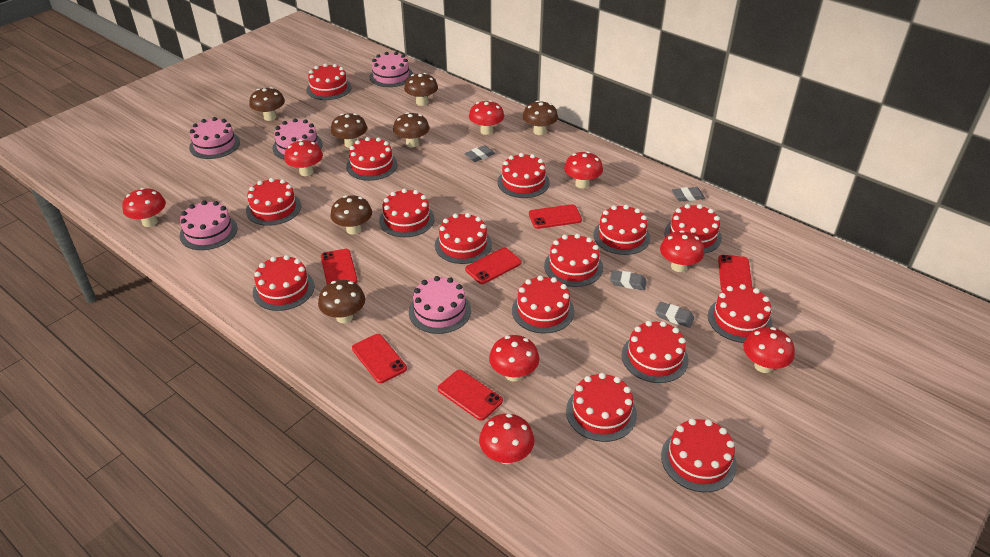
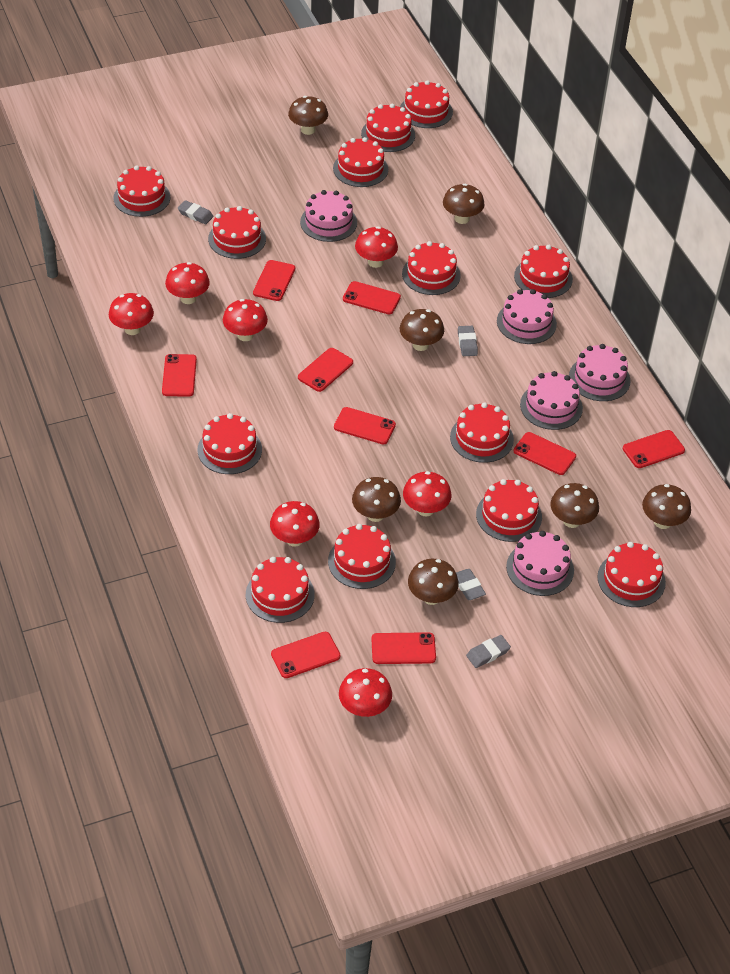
red cake: [246,178,301,226] [253,255,315,311] [306,63,352,100] [346,137,397,181] [379,189,434,237] [435,213,492,264] [497,153,550,198] [512,275,574,333] [544,234,603,287] [566,373,637,442] [594,205,650,255] [622,321,688,383] [661,418,737,492] [664,204,722,254] [708,284,773,343] = 15 -> [114,166,170,217] [198,413,262,474] [208,206,266,259] [246,557,315,623] [328,524,396,589] [333,137,388,187] [361,104,415,152] [400,80,453,128] [402,241,461,295] [450,402,514,463] [476,479,542,542] [514,245,573,298] [597,542,666,607] = 13
red mushroom: [122,188,166,227] [284,139,323,176] [469,100,504,135] [479,414,534,464] [489,335,539,382] [564,151,603,188] [660,230,704,272] [743,327,795,373] = 8 -> [109,293,154,335] [165,262,210,304] [223,299,268,341] [270,501,320,547] [339,668,392,717] [355,226,398,268] [403,471,452,516] = 7
red phone: [321,249,358,285] [352,334,407,383] [438,370,503,421] [465,248,522,284] [529,204,582,229] [718,255,752,291] = 6 -> [162,354,197,397] [253,260,295,301] [271,632,341,678] [298,348,353,392] [334,407,396,444] [343,281,401,314] [371,632,436,664] [514,432,576,475] [623,430,685,468] = 9

